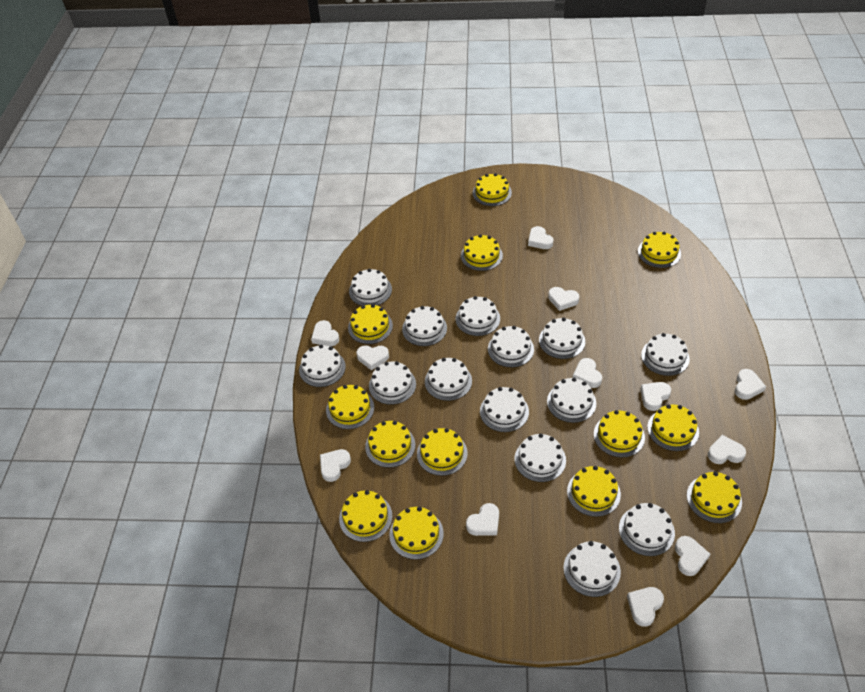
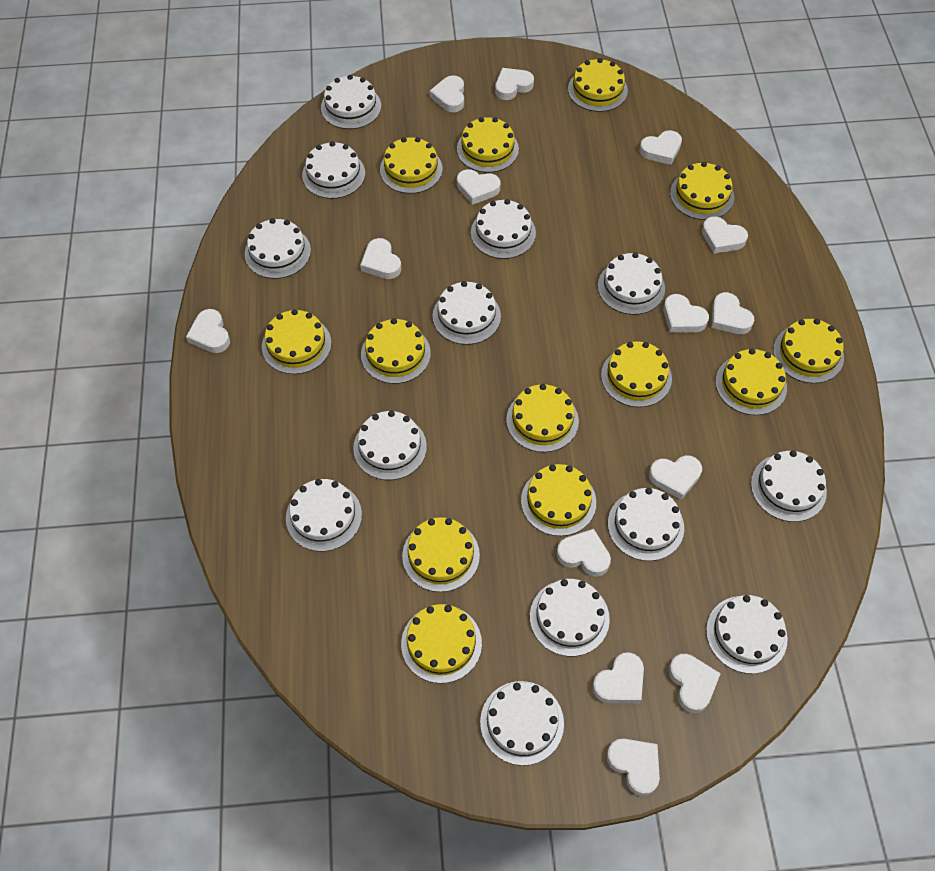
white cake: [299,345,346,387] [349,269,392,306] [369,361,416,405] [402,306,447,346] [425,358,472,401] [455,296,500,336] [480,387,529,432] [488,326,534,367] [515,433,566,482] [539,317,585,359] [547,378,596,423] [563,541,621,597] [619,503,675,556] [641,333,690,376] = 14 -> [245,218,311,279] [286,479,362,551] [302,141,365,199] [321,75,381,129] [353,411,427,480] [433,281,501,345] [471,199,536,259] [480,681,564,766] [530,579,610,656] [598,252,665,315] [608,488,684,561] [706,595,788,674] [751,450,827,522] = 13
white heart: [311,320,339,346] [320,449,351,482] [356,345,389,370] [466,503,499,536] [528,226,553,249] [548,287,579,311] [573,358,602,388] [627,587,664,627] [640,382,671,411] [675,536,710,576] [708,435,746,464] [735,369,766,400] = 12 -> [186,309,230,353] [360,238,401,279] [430,75,464,112] [457,169,501,205] [495,68,534,100] [557,529,611,577] [592,652,644,703] [606,739,660,796] [639,130,682,165] [649,455,702,500] [663,294,709,333] [668,654,721,713] [702,216,748,254] [712,292,755,334] = 14

